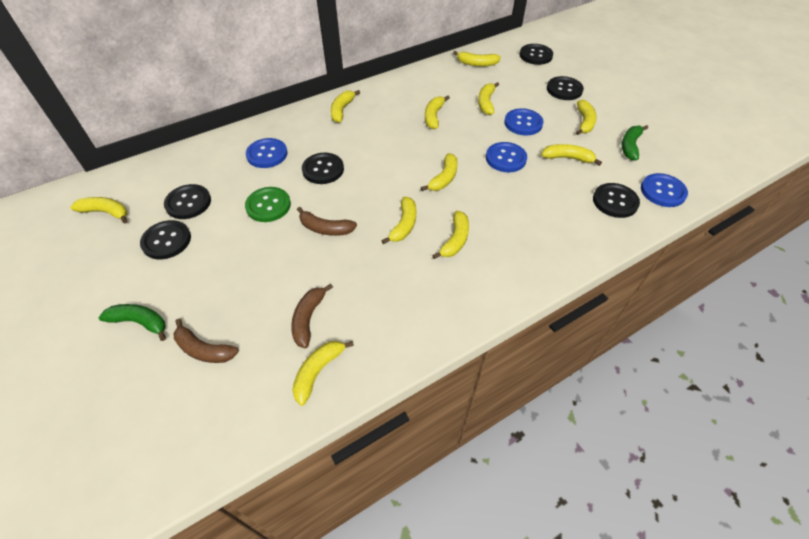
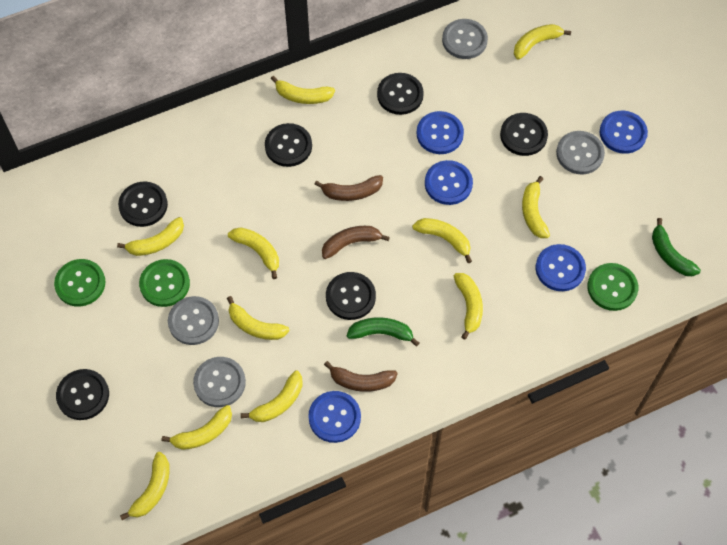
blue button: [246,138,287,168] [486,142,527,172] [504,108,543,136] [641,173,688,207] = 4 -> [308,391,361,443] [416,111,464,154] [425,160,473,205] [536,244,586,291] [600,111,648,154] = 5
green button: [245,187,291,222] = 1 -> [54,259,106,307] [139,259,190,307] [587,263,638,311] = 3
grey button: none = 0 -> [168,296,219,345] [193,357,246,407] [442,19,488,59] [556,131,605,174] = 4

